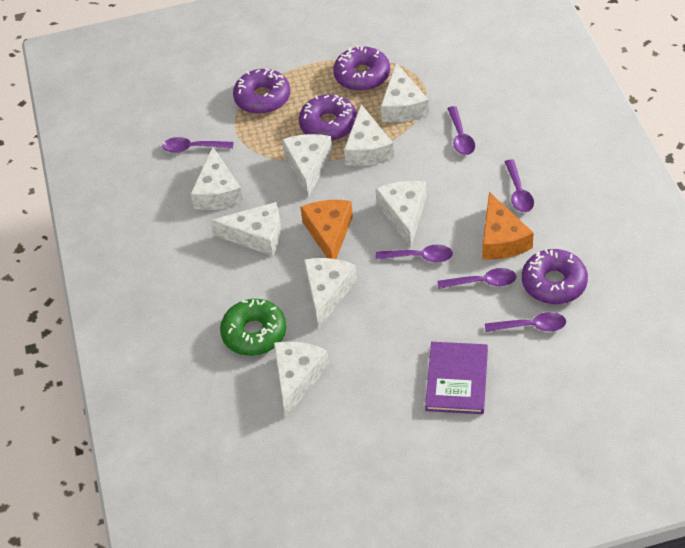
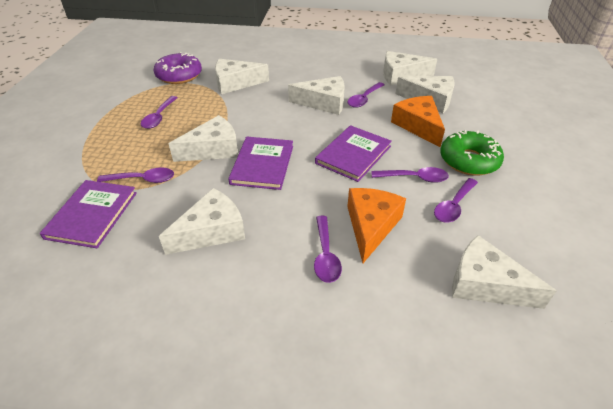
purple book: [425,342,488,414] = 1 -> [40,180,137,248] [228,137,293,190] [315,125,392,182] = 3
purple donut: [233,68,290,114] [299,94,357,141] [333,46,390,91] [522,249,588,304] = 4 -> [154,52,202,84] = 1
white cheese: [191,147,243,210] [211,202,281,256] [274,342,329,417] [282,134,333,198] [304,258,357,329] [344,104,394,166] [376,181,426,247] [381,63,429,122] = 8 -> [159,188,245,255] [168,115,238,162] [215,59,269,94] [288,76,344,115] [383,51,437,86] [395,76,455,114] [452,235,556,309] = 7

